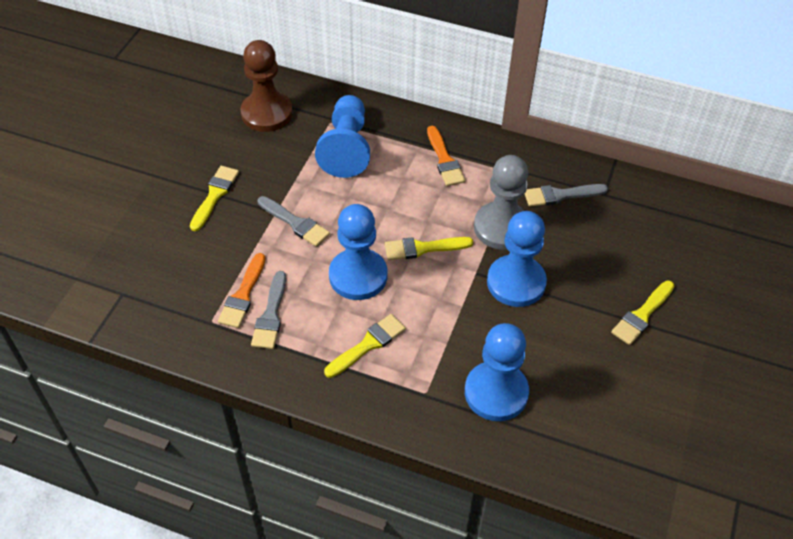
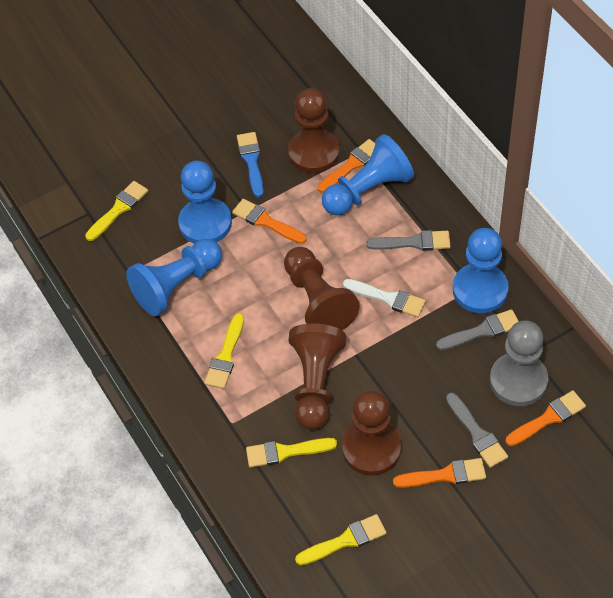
blue brush: none = 0 -> [237,132,264,197] = 1
brown pawn: [241,40,293,132] = 1 -> [284,247,360,330] [288,88,340,173] [288,324,346,430] [342,390,401,476] = 4
orange brush: [218,253,266,328] [427,126,465,186] = 2 -> [232,199,306,244] [318,139,375,193] [393,458,486,488] [505,390,586,446] = 4
white brush: none = 0 -> [343,279,426,317] = 1

